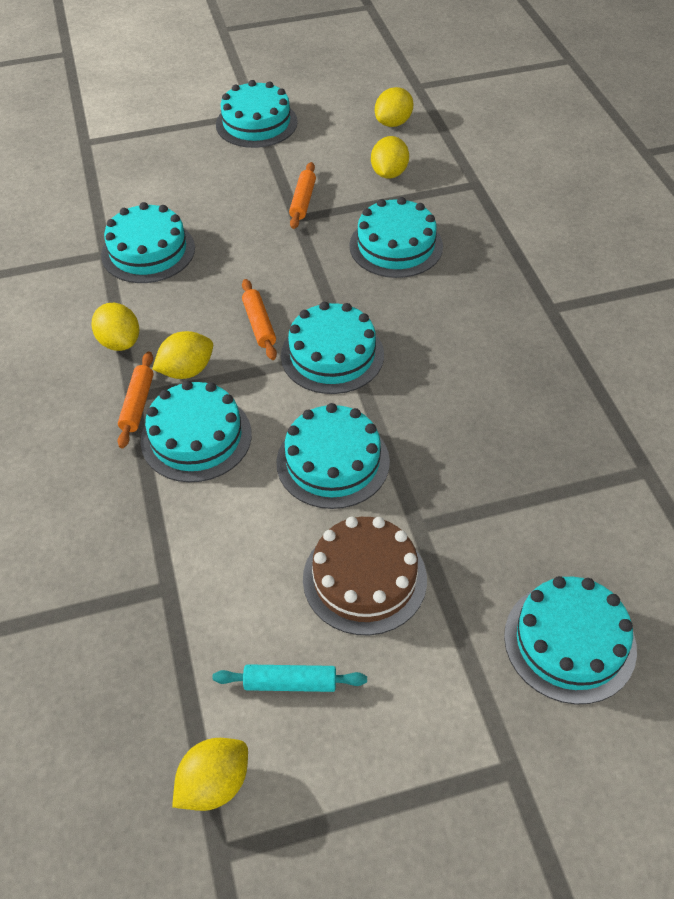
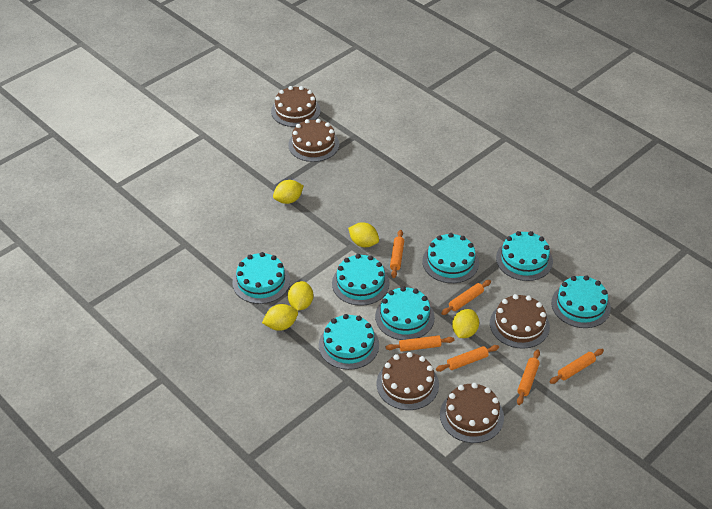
brown cake: [303,517,427,635] = 1 -> [271,86,321,127] [288,119,339,162] [376,352,439,410] [440,383,504,443] [490,294,550,349] = 5
orange rolling pin: [117,352,154,449] [242,279,277,360] [289,162,316,229] = 3 -> [386,335,455,352] [390,230,404,278] [436,345,499,372] [441,280,491,315] [517,349,540,405] [549,349,604,384] = 6
turquoise rolling pin: [212,664,367,692] = 1 -> none = 0

